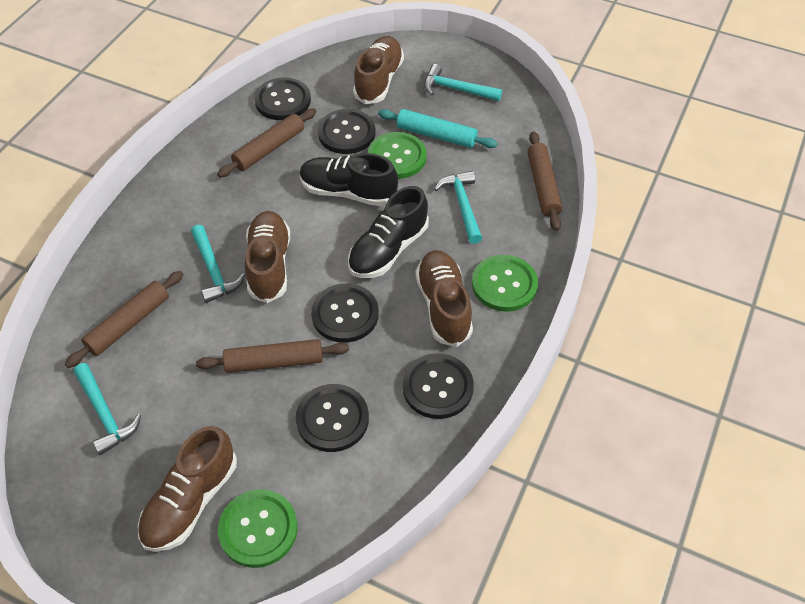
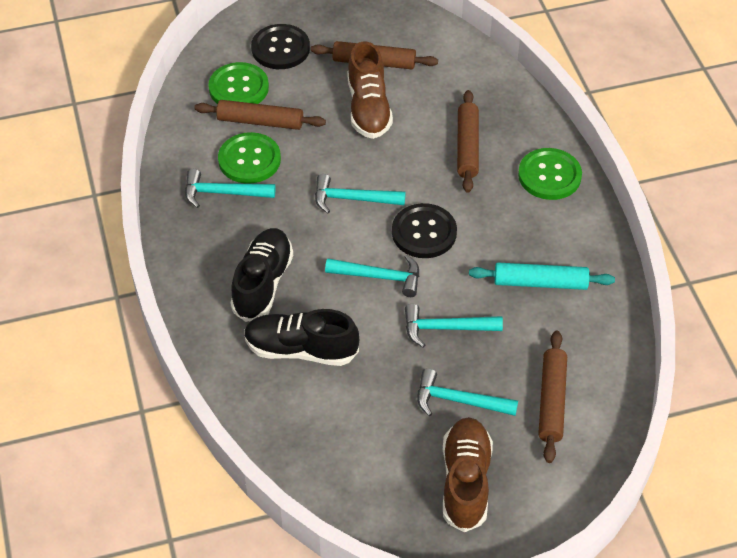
black button: [254,78,311,120] [296,384,369,452] [311,283,379,343] [318,109,376,154] [402,353,474,419] = 5 -> [251,24,310,69] [392,203,457,258] = 2
brown shoe: [138,426,237,552] [245,211,290,303] [353,36,404,104] [415,250,473,347] = 4 -> [347,41,393,139] [443,417,493,532] = 2
turquoise hammer: [73,363,141,455] [191,225,245,303] [424,64,502,101] [434,171,482,244] = 4 -> [185,169,275,208] [315,174,406,213] [325,255,419,297] [405,304,503,348] [417,368,518,416] = 5

